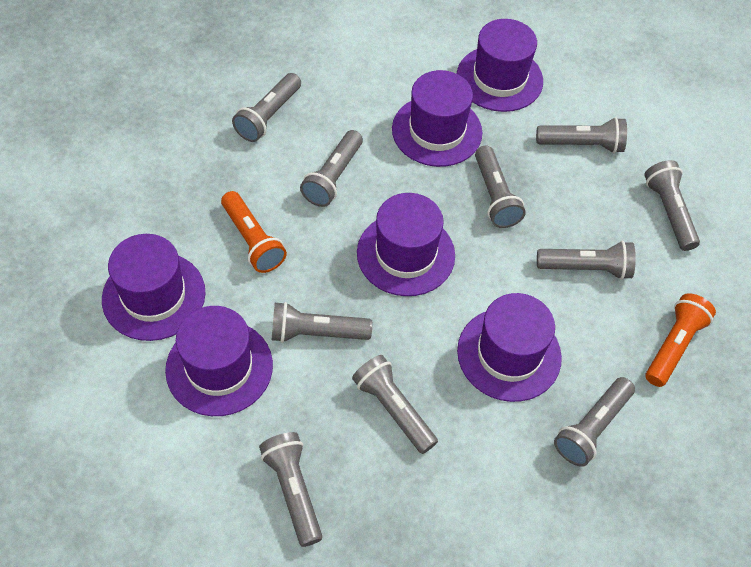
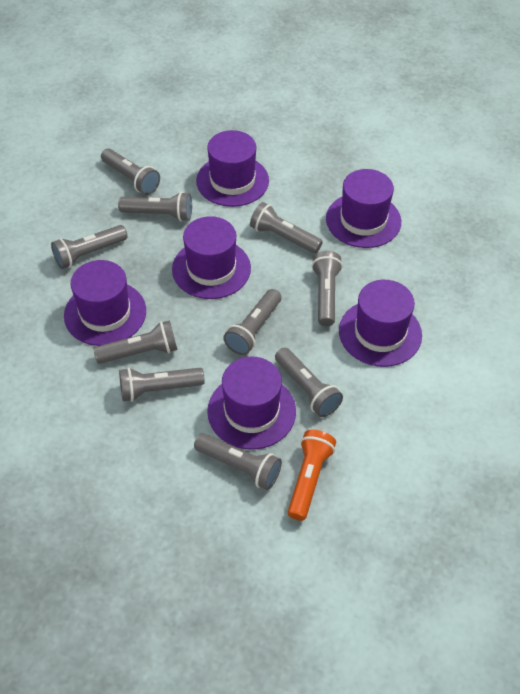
orange flashlight: [221,191,287,273] [646,293,716,387] = 2 -> [288,430,336,521] = 1

